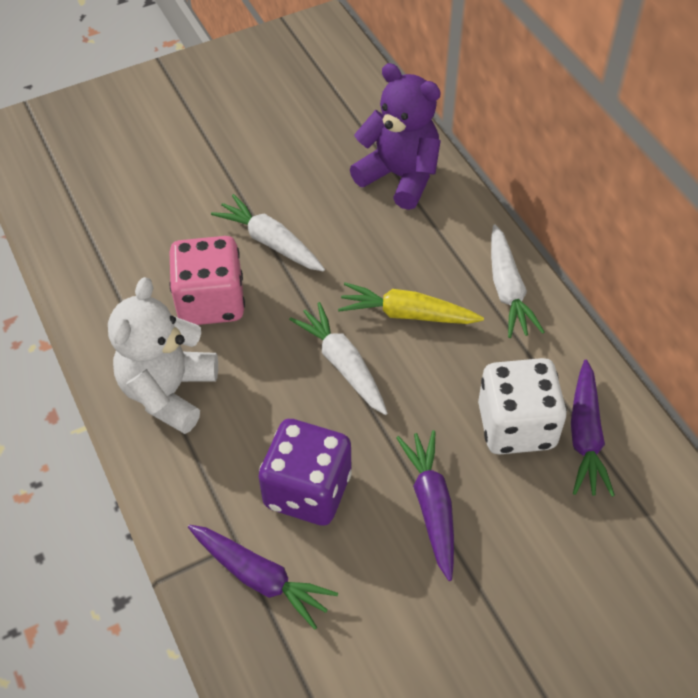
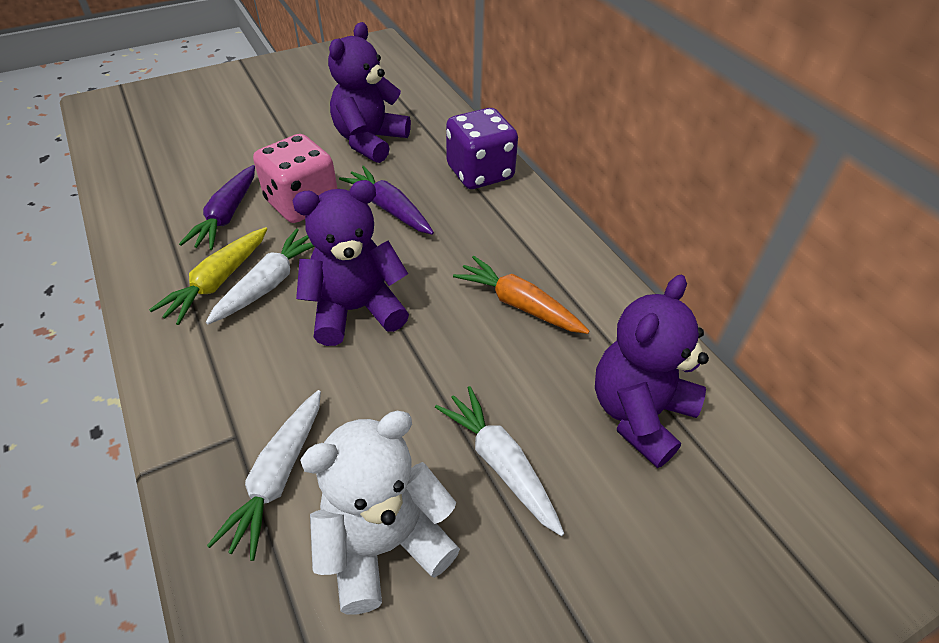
orange carrot: none = 0 -> [453,256,590,334] = 1
purple carrot: [188,525,338,630] [396,430,454,581] [571,360,615,497] = 3 -> [179,165,255,250] [339,166,434,235] = 2
purple teddy bear: [350,63,441,210] = 1 -> [293,180,409,346] [328,22,411,163] [595,275,709,468] = 3
white dice: [478,358,567,455] = 1 -> none = 0

